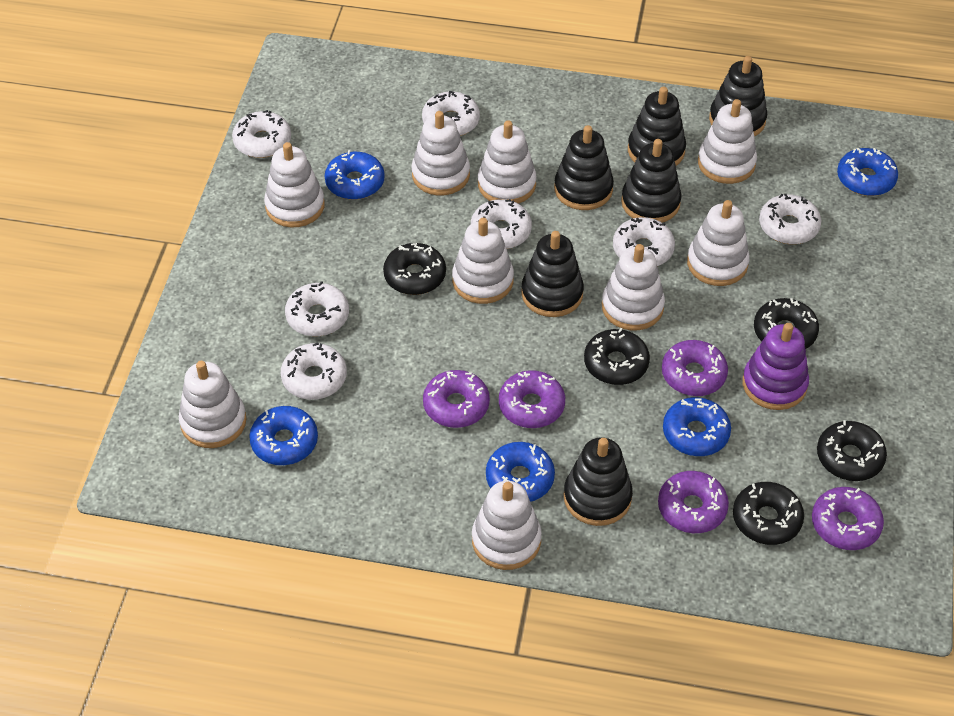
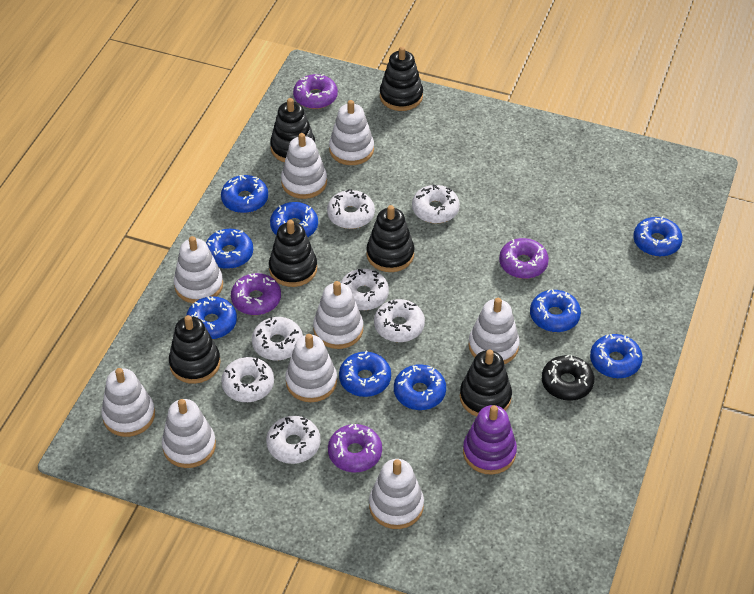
black donut: [383,243,446,295] [584,328,650,385] [733,482,804,545] [754,298,819,349] [817,420,887,481] = 5 -> [542,355,594,401] = 1
blue donut: [249,406,318,465] [325,150,385,200] [486,442,555,502] [663,397,731,456] [837,148,898,196] = 5 -> [186,296,237,339] [206,229,253,269] [221,175,268,213] [270,202,318,237] [339,351,391,397] [394,364,446,410] [530,289,581,332] [590,334,643,378] [633,216,683,257] = 9
purple donut: [423,370,490,428] [499,370,565,428] [658,471,729,533] [662,340,728,396] [812,487,884,550] = 5 -> [231,273,281,315] [293,74,338,109] [328,424,382,473] [499,238,549,279] = 4

